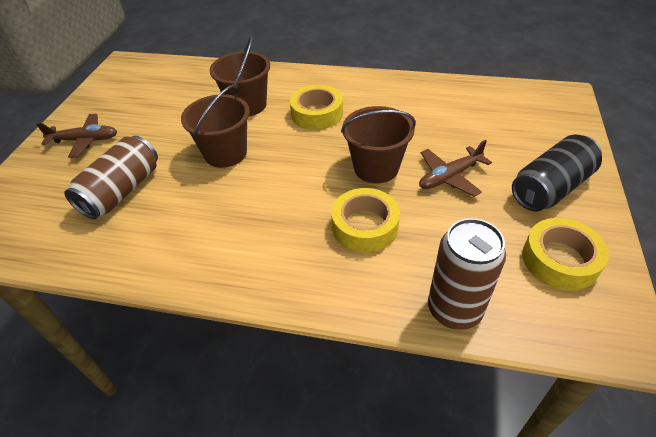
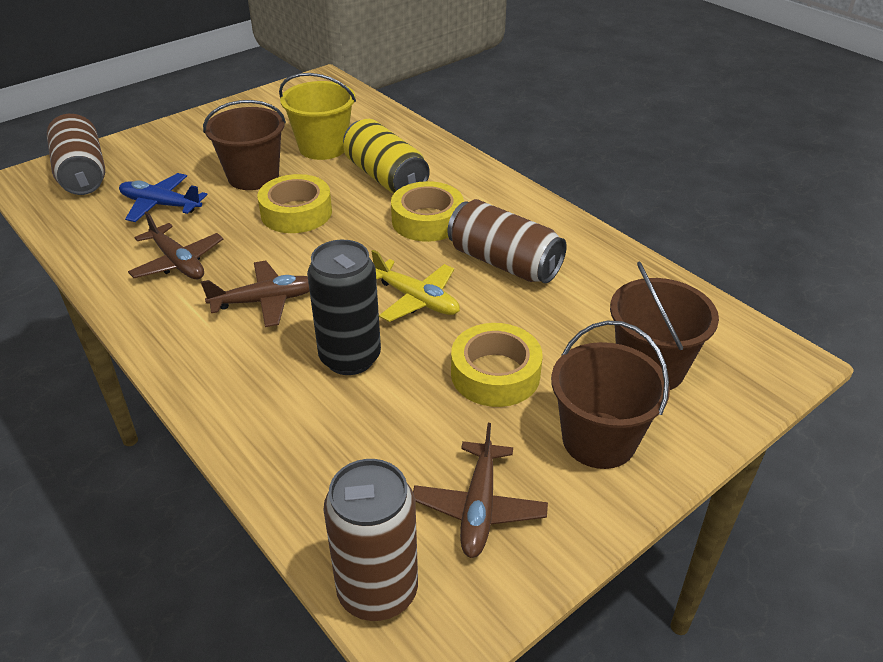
blue plane: none = 0 -> [119,173,207,222] = 1
brown can: [64,136,158,219] [428,218,506,330] = 2 -> [47,114,105,195] [323,459,418,621] [448,199,567,283] = 3
brown plane: [36,114,117,158] [419,140,492,197] = 2 -> [128,211,223,279] [201,261,310,327] [413,423,548,558] = 3
yellow bucket: none = 0 -> [279,73,356,160] = 1
yellow can: none = 0 -> [343,119,430,194] = 1
yellow plane: none = 0 -> [371,250,460,322] = 1

